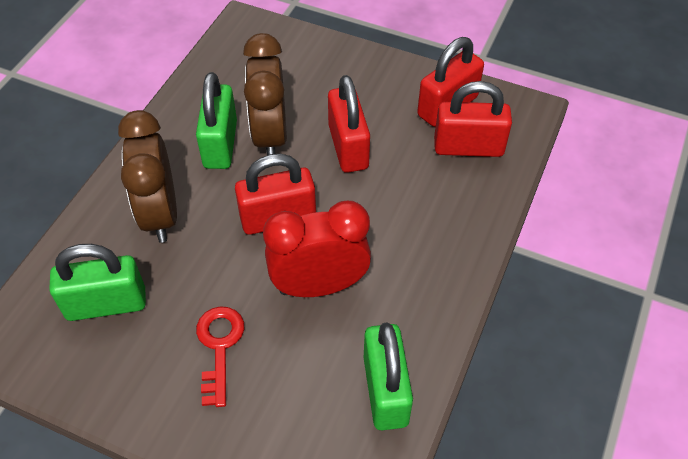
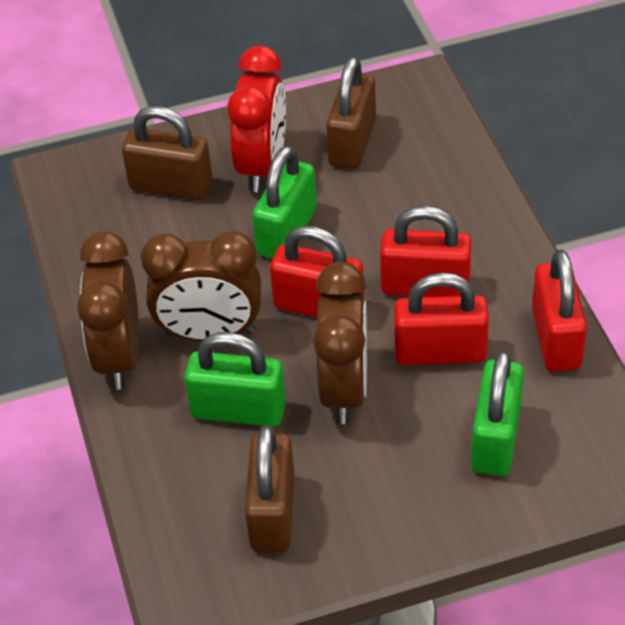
brown clock: [118,110,177,243] [243,33,287,155] = 2 -> [77,231,139,390] [141,231,261,341] [313,262,367,424] = 3
brown padlock: none = 0 -> [122,106,212,200] [245,425,295,552] [326,57,376,169] = 3
red key: [196,306,244,407] = 1 -> none = 0

